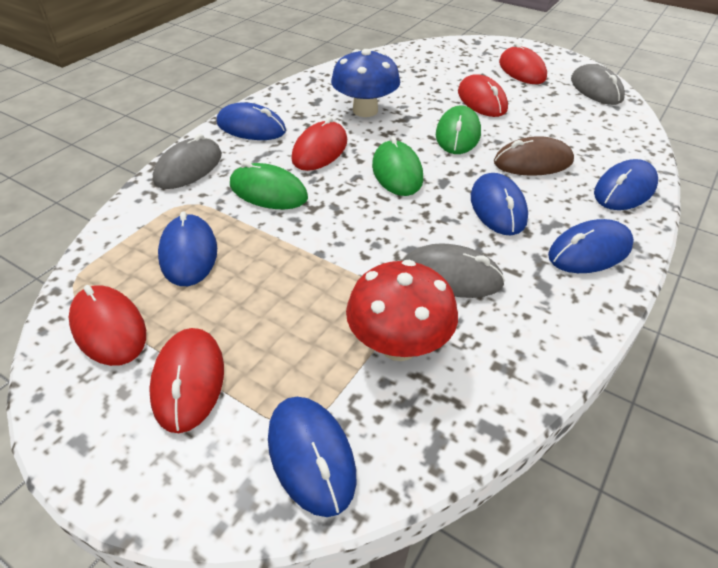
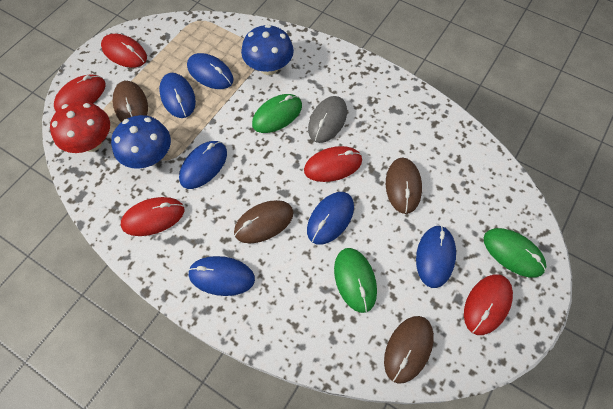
blue mushroom: [331,49,400,117] = 1 -> [111,115,171,169] [241,24,294,75] = 2
brown mouse: [494,136,574,176] = 1 -> [113,81,148,122] [234,200,294,243] [384,316,434,384] [386,158,422,214] = 4
grey mouse: [153,134,222,189] [404,243,505,298] [571,64,625,105] = 3 -> [308,96,347,143] = 1

